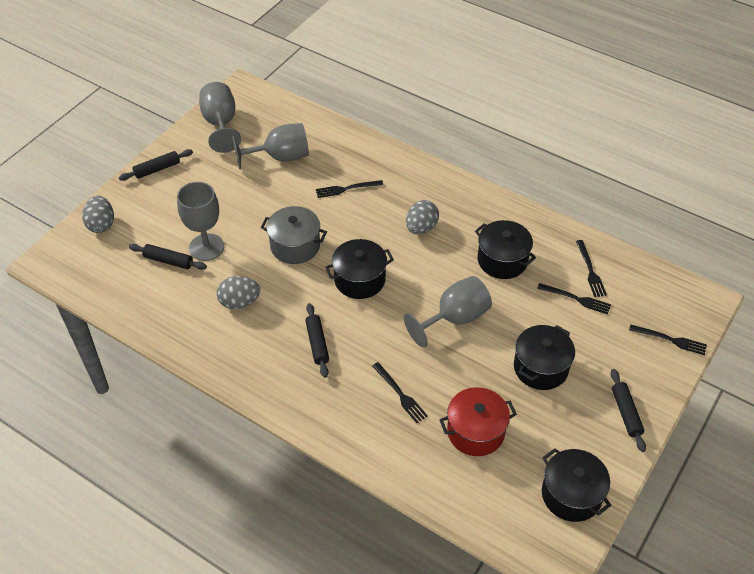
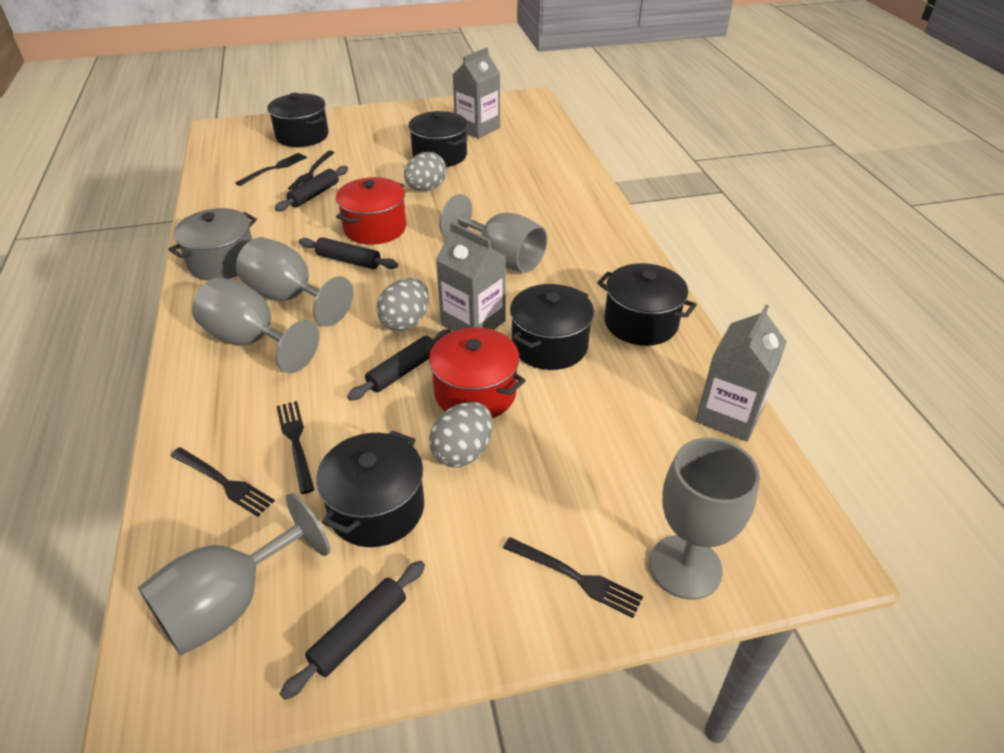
black pot: [325,239,394,299] [475,220,536,279] [514,325,575,390] [542,448,612,522] = 4 -> [267,93,329,147] [316,431,424,547] [408,111,468,167] [510,284,594,370] [597,263,697,346] = 5
grey carton: none = 0 -> [436,222,506,331] [453,48,500,139] [696,304,787,442] = 3
grey goblet: [177,182,224,261] [199,82,241,153] [232,123,309,169] [404,276,492,348] = 4 -> [138,493,330,656] [192,277,319,373] [236,237,353,327] [439,194,547,273] [649,438,760,600] = 5
red pot: [440,387,517,456] = 1 -> [336,177,406,245] [426,327,526,418] = 2

